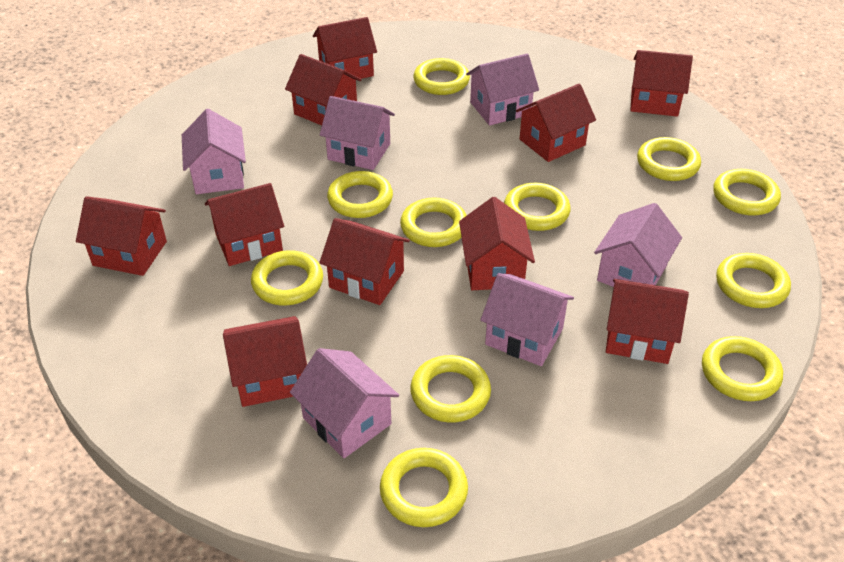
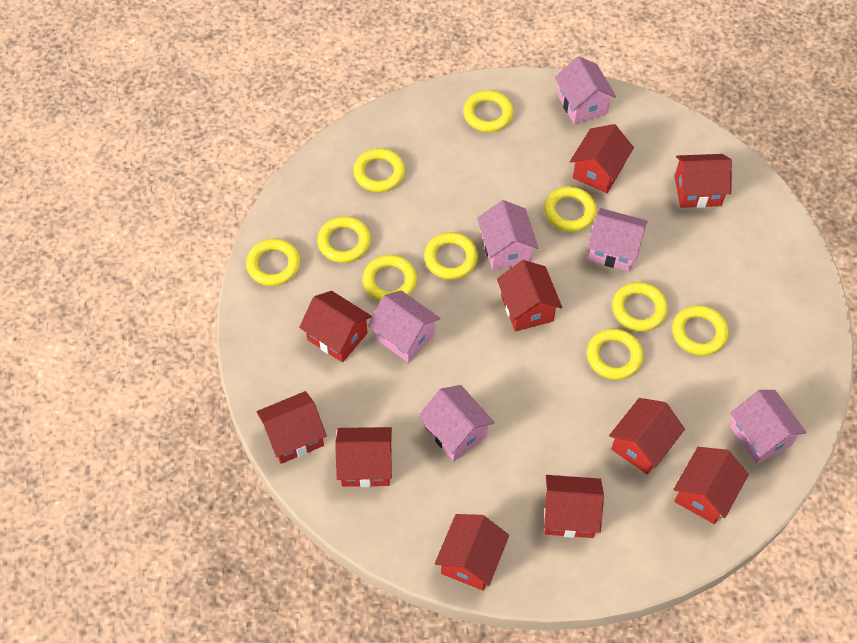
yellow ring: [251,250,323,306] [327,171,393,218] [380,448,468,527] [400,197,467,247] [410,355,491,423] [413,58,470,95] [504,183,570,231] [637,137,701,181] [702,336,783,401] [713,169,781,216] [716,253,791,308] = 11 -> [246,239,300,286] [317,216,371,263] [354,148,405,192] [363,255,417,301] [424,232,478,280] [463,90,513,132] [544,186,597,232] [587,329,643,380] [612,282,668,331] [672,305,728,356] = 10

